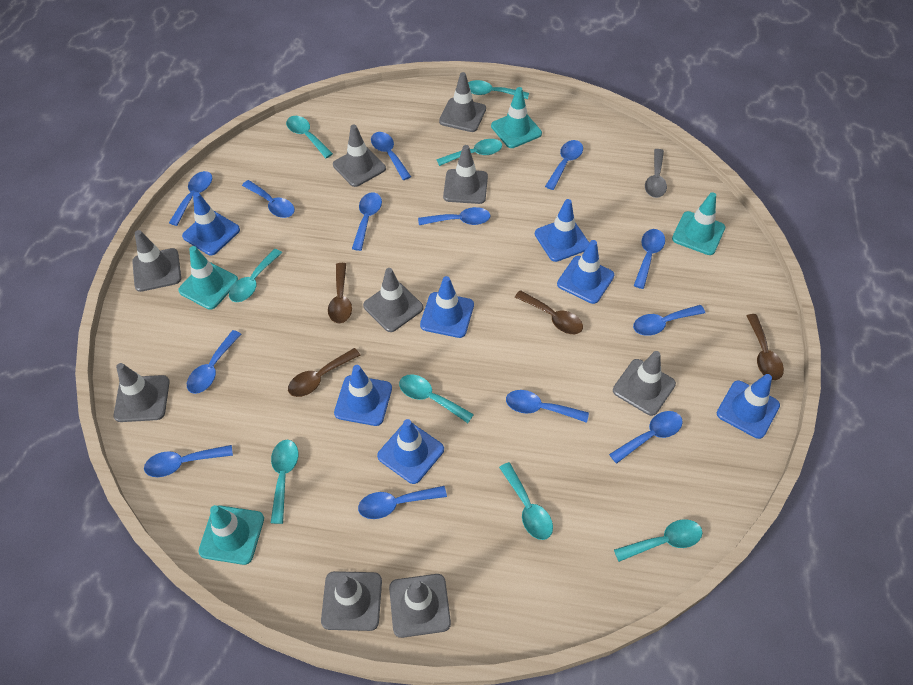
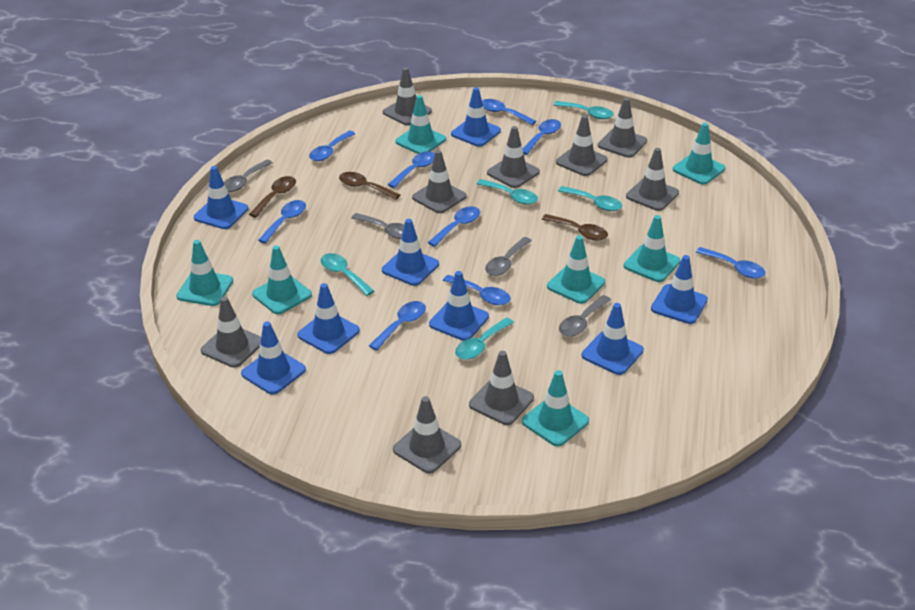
blue spoon: [144,445,233,477] [169,171,212,226] [187,330,241,394] [242,180,295,218] [352,192,382,251] [358,486,447,519] [371,132,411,180] [418,207,491,225] [506,390,589,423] [545,140,583,190] [609,411,683,464] [633,305,705,336] [634,229,665,289] = 13 -> [258,200,306,244] [309,131,356,161] [369,301,426,351] [387,151,435,188] [428,206,480,247] [443,275,510,305] [482,99,536,125] [523,119,561,155] [696,247,765,279] = 9
blue traffic cone: [182,192,240,255] [334,365,392,426] [377,419,444,484] [420,276,474,338] [535,199,589,262] [557,240,614,304] [717,374,780,439] = 7 -> [194,166,248,229] [241,321,306,395] [297,283,360,354] [382,219,439,286] [429,271,489,341] [451,87,501,147] [582,303,644,375] [651,255,708,324] = 8
brown spoon: [288,348,360,397] [328,263,352,323] [515,290,583,334] [746,314,784,380] = 4 -> [249,176,296,218] [339,172,400,200] [542,214,608,240] = 3
grey spoon: [645,149,667,198] = 1 -> [224,160,273,192] [351,213,404,239] [485,237,532,276] [559,295,611,337] = 4
turquoise spoon: [229,249,282,302] [271,440,298,524] [286,116,333,158] [399,374,474,423] [436,139,502,166] [468,80,529,99] [499,462,553,540] [614,519,703,562] = 8 -> [321,253,374,296] [455,317,514,360] [477,179,538,205] [554,101,614,119] [558,186,622,211] = 5
turquoise traffic cone: [178,246,238,310] [198,505,264,565] [491,87,542,148] [672,192,725,255] = 4 -> [176,240,233,306] [252,246,312,314] [395,95,446,154] [522,370,589,446] [547,235,605,304] [624,215,680,282] [673,123,725,185] = 7

